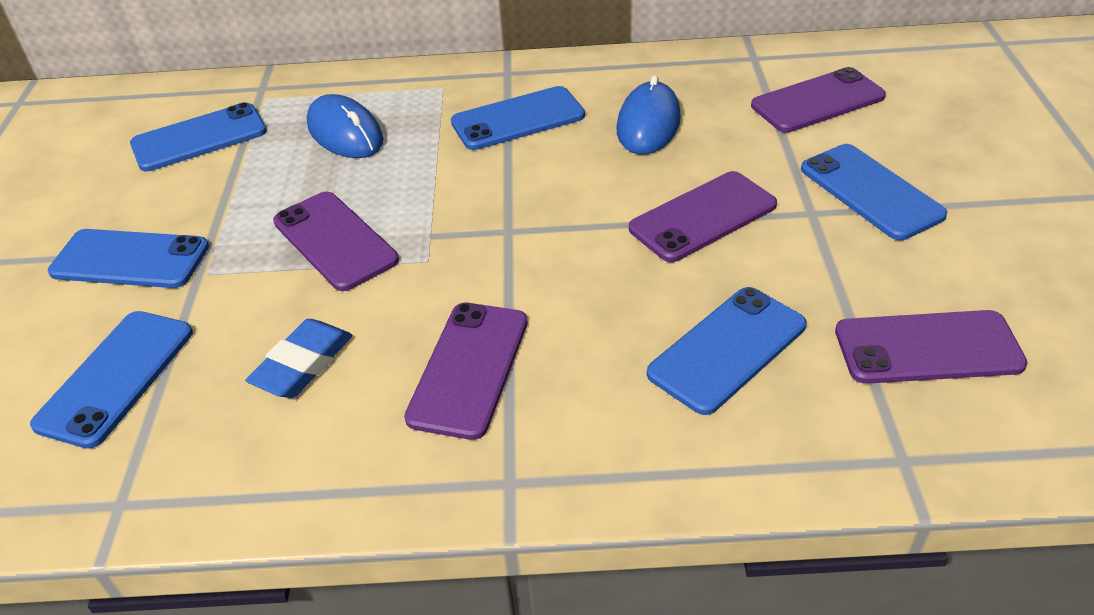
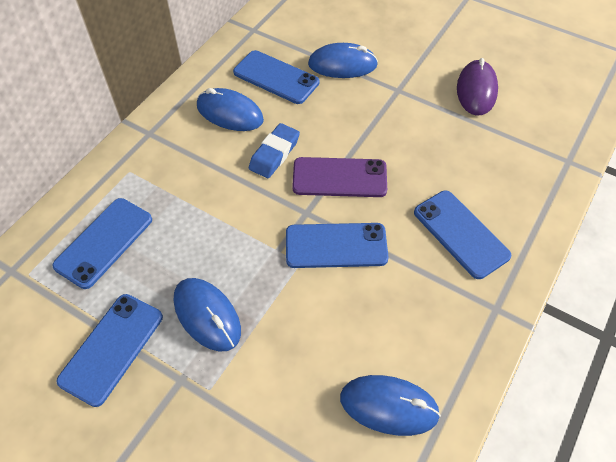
blue mouse: [307,94,383,158] [616,75,681,155] = 2 -> [174,278,241,352] [197,88,264,131] [308,43,378,78] [340,375,441,436] = 4
blue phone: [30,311,193,449] [48,229,209,288] [130,102,267,171] [451,86,585,150] [647,287,806,415] [801,144,947,240] = 6 -> [52,198,152,289] [56,294,163,407] [233,50,319,104] [286,223,388,268] [414,191,511,279] = 5
purple mouse: none = 0 -> [457,58,498,116] = 1
purple phone: [273,192,399,291] [404,303,527,440] [629,171,777,262] [751,67,886,132] [835,310,1028,384] = 5 -> [292,157,387,197] = 1

